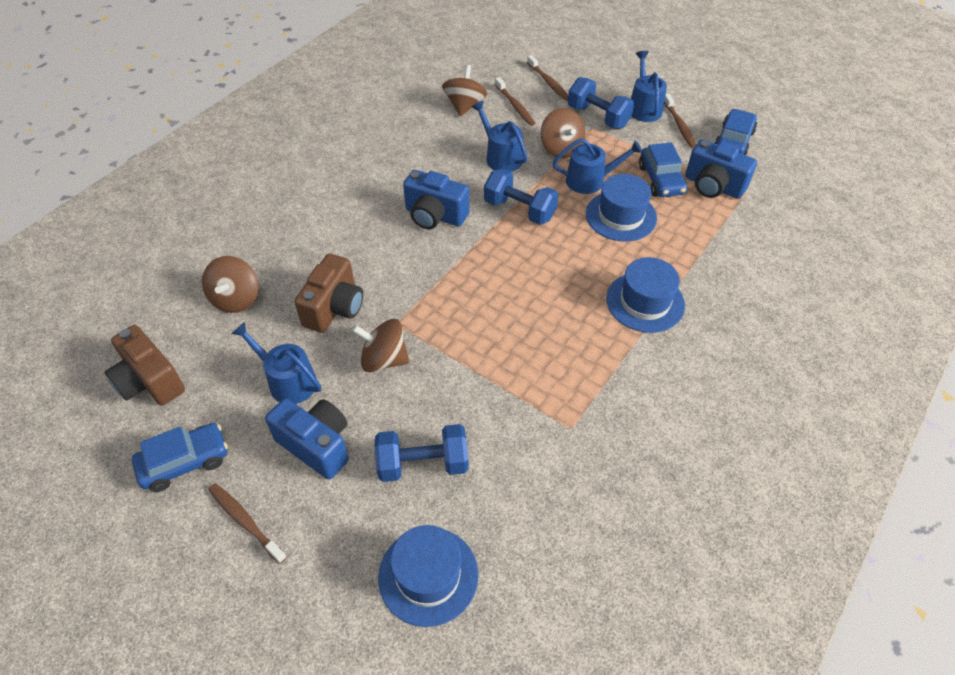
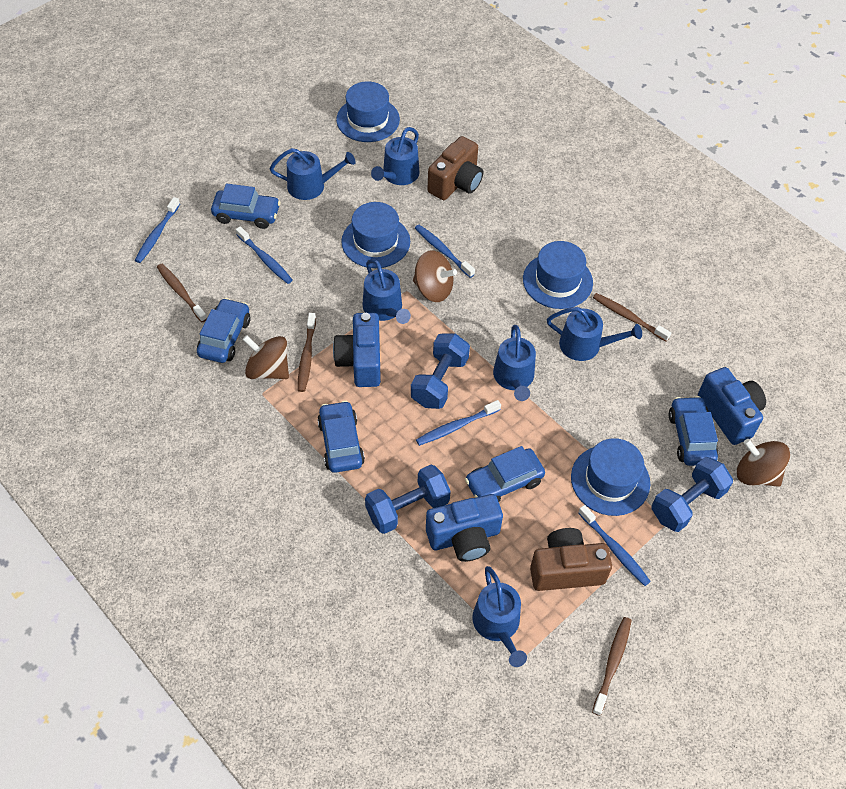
blue car: [132,423,228,492] [639,142,687,197] [715,109,757,155] = 3 -> [197,298,250,363] [211,184,281,229] [317,401,365,473] [465,446,545,502] [668,396,719,466] = 5
blue hat: [378,525,478,627] [586,174,657,242] [606,257,685,333] = 3 -> [336,81,400,142] [341,202,410,268] [523,241,593,309] [571,438,650,516] = 4
blue toothbrush: none = 0 -> [135,197,180,263] [236,226,293,284] [415,225,475,278] [416,400,501,446] [578,505,651,586] = 5
blue watering can: [232,322,321,404] [472,101,528,172] [552,138,643,194] [631,51,667,122] = 4 -> [270,148,356,200] [363,259,411,324] [371,127,420,185] [472,566,527,667] [493,325,536,401] [547,307,642,361] = 6
brown spinning top: [202,256,259,313] [352,319,409,372] [442,65,487,117] [540,108,586,158] = 4 -> [242,335,289,379] [413,250,457,302] [737,439,790,487] = 3

